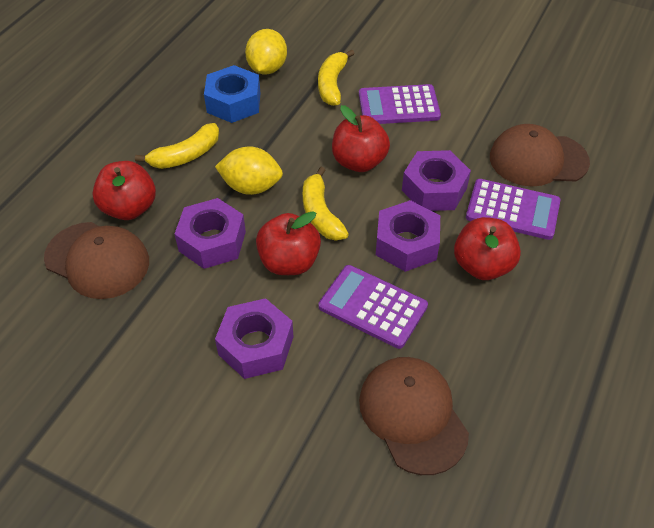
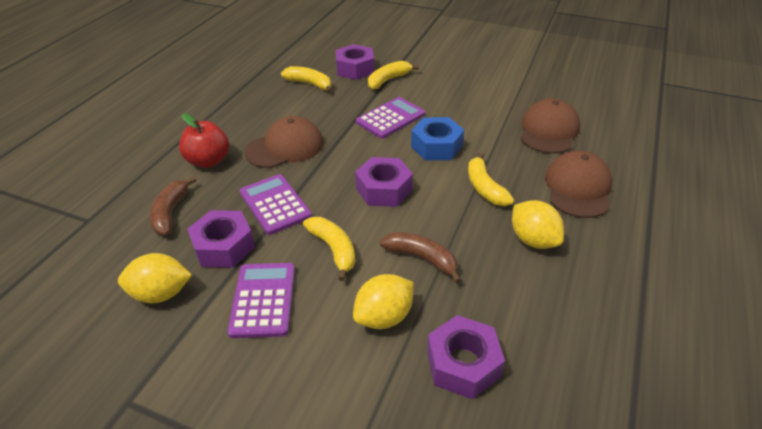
brown banana: none = 0 -> [150,176,196,236] [379,232,461,283] = 2
red apple: [92,161,156,220] [256,211,321,275] [332,105,390,172] [454,217,521,280] = 4 -> [179,113,229,168] = 1
yellow banana: [135,123,219,169] [303,167,349,241] [318,49,355,106] = 3 -> [281,66,332,93] [303,217,355,281] [368,61,419,89] [468,152,514,206] = 4
yellow lemon: [215,146,283,195] [245,29,287,74] = 2 -> [118,253,192,303] [353,274,414,329] [512,200,564,249] = 3

